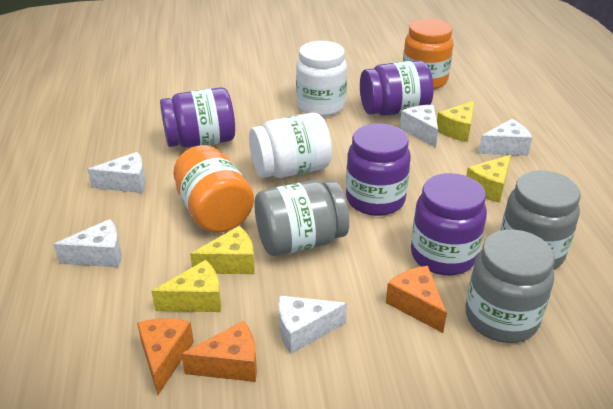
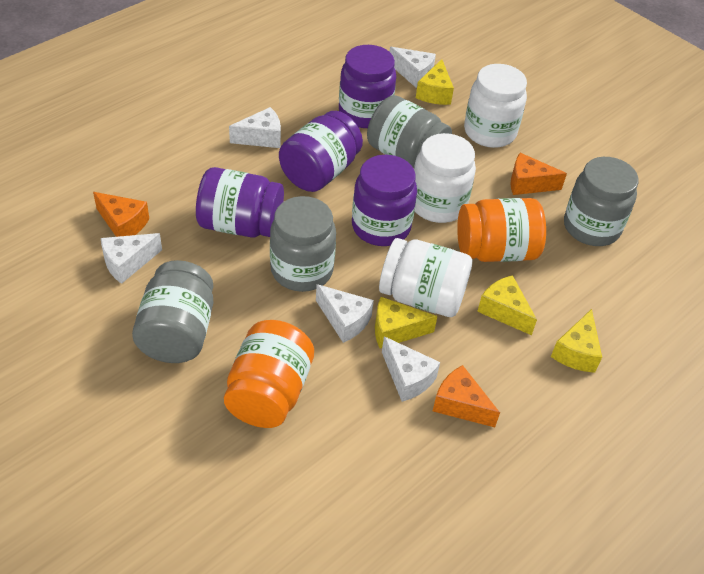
grey jar: [255,180,349,256] [466,230,555,343] [500,171,581,270] = 3 -> [132,260,213,363] [270,196,336,292] [367,95,452,168] [564,157,639,246] = 4
white jar: [249,113,332,178] [296,41,347,117] = 2 -> [379,238,472,317] [414,133,476,223] [464,64,527,148] = 3

